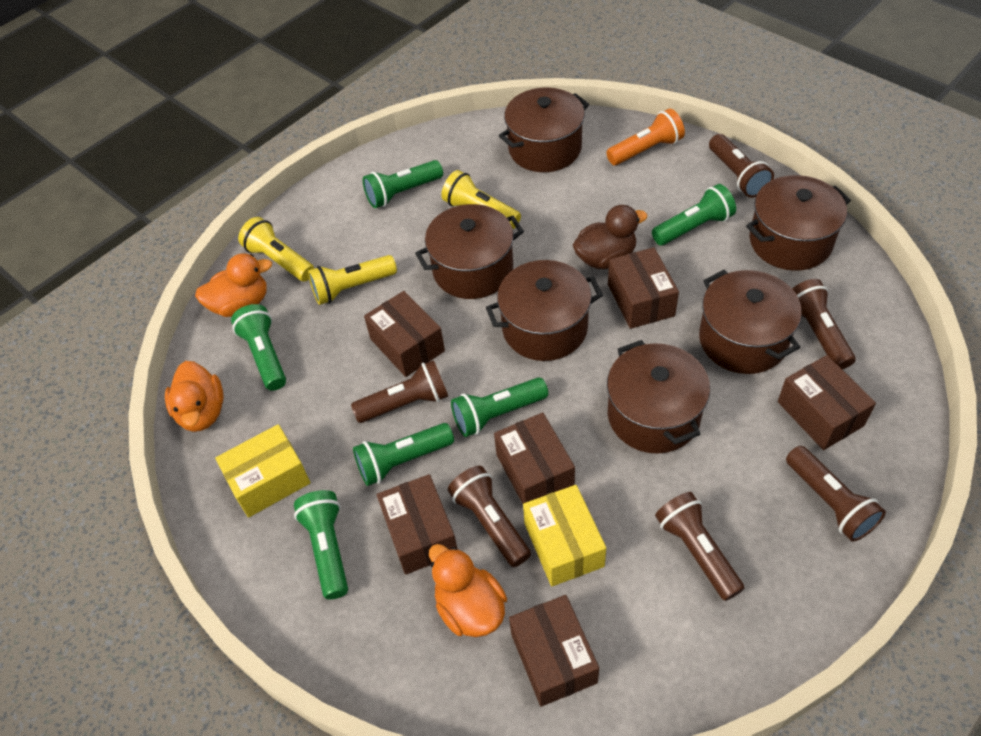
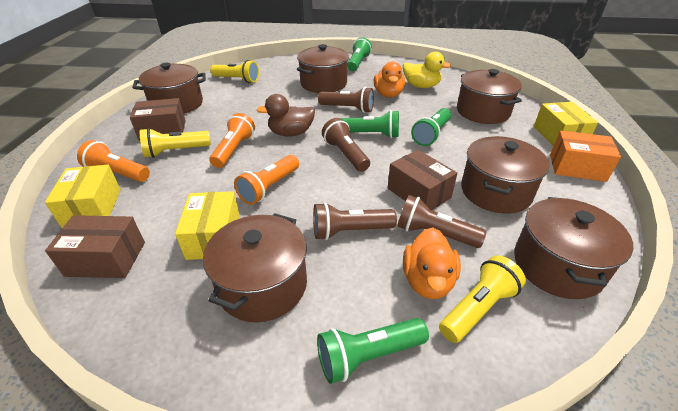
brown box: [364,291,445,377] [377,474,458,575] [494,413,575,504] [509,595,599,707] [608,247,679,329] [778,355,876,450] = 6 -> [45,215,145,278] [130,98,186,141] [388,150,457,210] = 3
brown flashlight: [351,360,448,423] [448,466,531,567] [655,492,745,601] [709,134,774,198] [786,446,886,542] [792,279,856,369] = 6 -> [313,202,397,240] [318,87,374,113] [322,118,370,172] [397,195,487,248] = 4
green flashlight: [231,304,286,391] [294,490,348,600] [353,423,454,486] [363,160,443,208] [451,378,548,437] [652,184,736,245] = 6 -> [317,318,429,384] [341,110,399,138] [347,37,372,71] [411,108,451,146] = 4
orange box: none = 0 -> [550,131,621,182] = 1
orange duck: [165,361,224,432] [195,253,272,317] [429,544,507,637] = 3 -> [374,61,405,98] [403,227,461,299] = 2
orange flashlight: [606,108,685,165] = 1 -> [77,140,150,182] [209,113,255,168] [234,155,299,205] = 3
yellow box: [215,424,310,517] [523,485,606,586] = 2 -> [45,165,121,228] [175,191,240,260] [534,102,598,146] = 3
yellow duck: none = 0 -> [403,52,451,88] = 1

